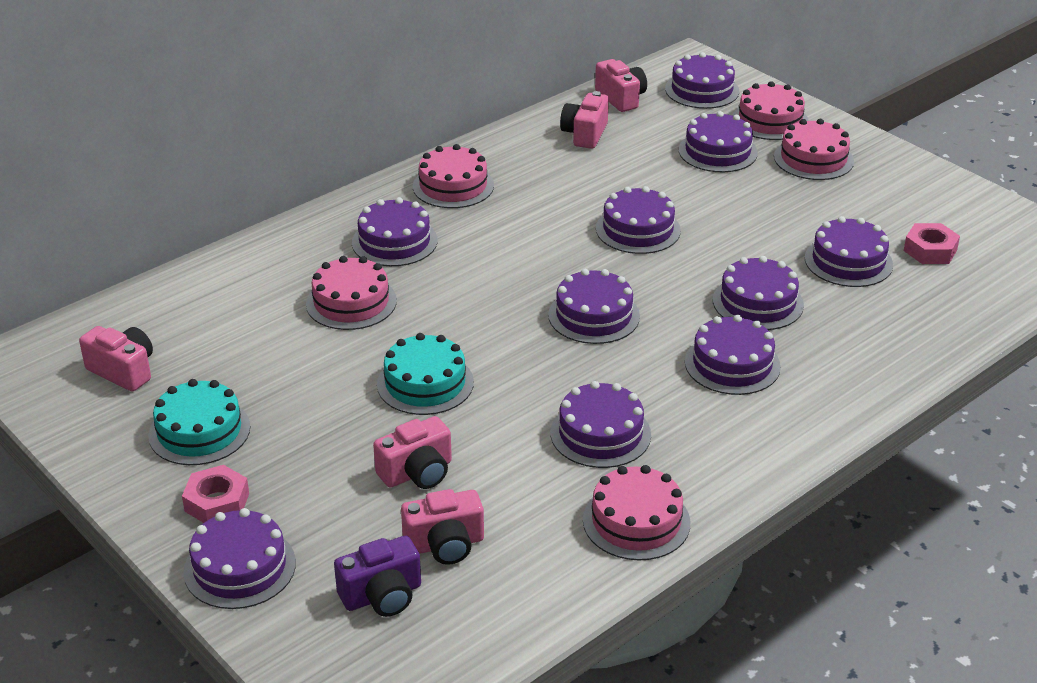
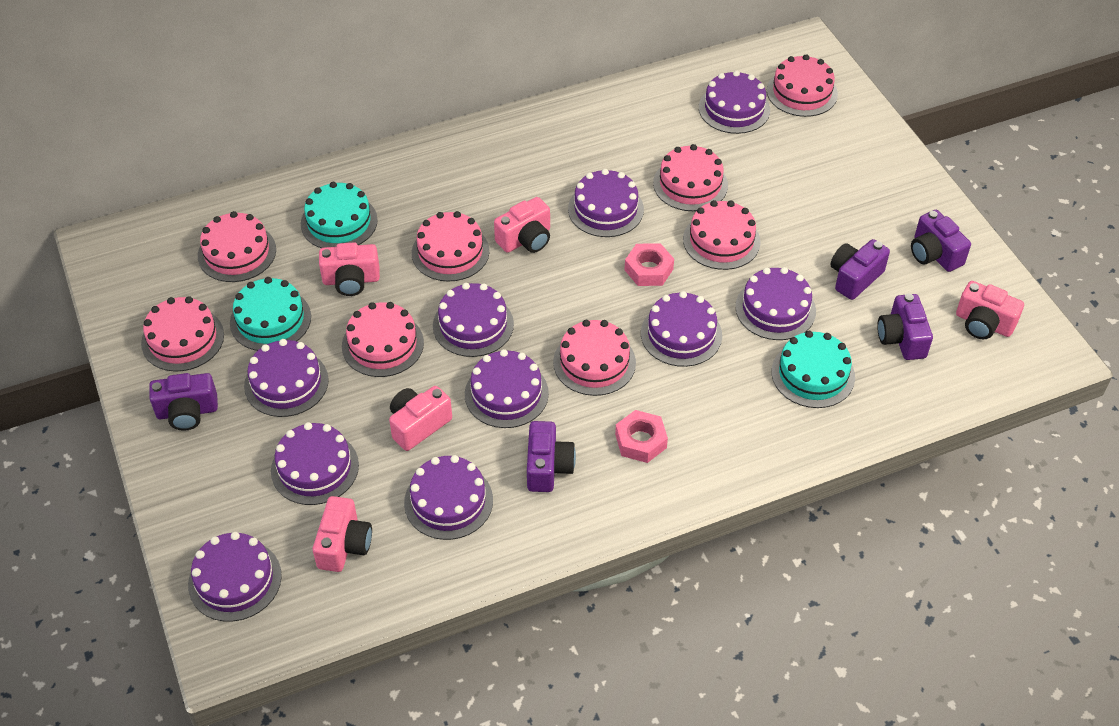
pink cake: [306,256,397,330] [413,144,494,208] [583,465,690,561] [732,81,809,140] [774,119,854,180] = 5 -> [141,296,224,371] [198,211,276,282] [342,302,424,377] [412,211,489,282] [553,320,636,396] [653,144,728,211] [683,200,761,270] [767,54,838,117] = 8
purple camera: [334,536,421,617] = 1 -> [149,373,218,431] [527,421,576,492] [831,239,890,300] [877,294,933,360] [911,210,971,272] = 5
turquoise cake: [148,379,250,465] [377,333,474,415] = 2 -> [230,277,311,351] [301,182,378,248] [771,331,855,408] = 3

